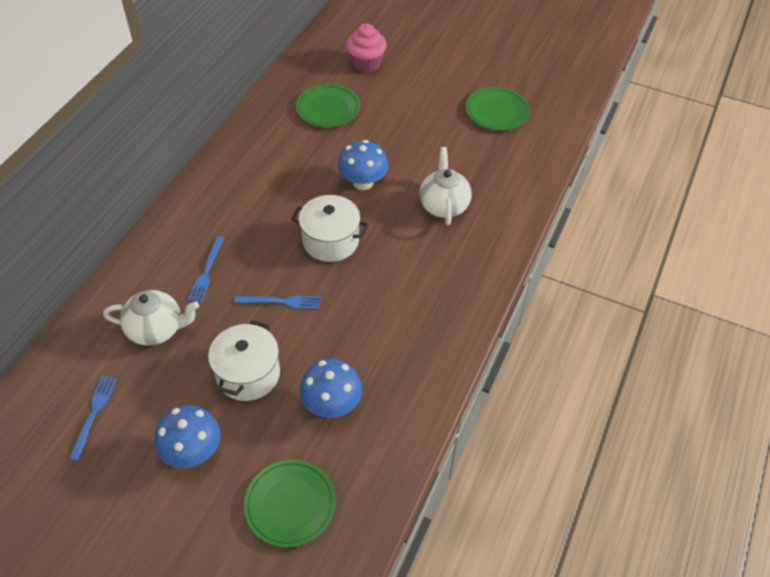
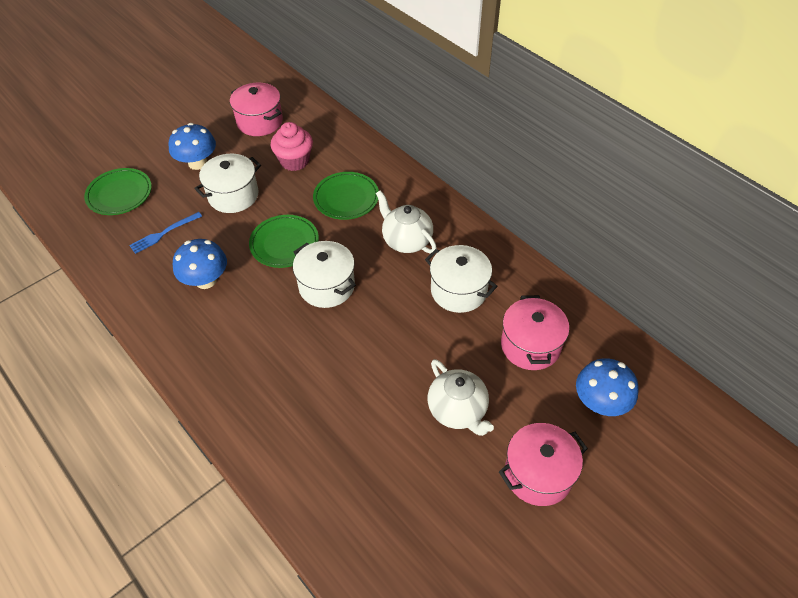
blue fork: [69,376,117,461] [188,236,224,303] [234,296,321,309] = 3 -> [129,212,202,254] = 1
pink pot: none = 0 -> [230,83,283,136] [499,423,588,506] [501,295,569,370] = 3
white pot: [208,320,280,401] [291,195,369,262] = 2 -> [194,154,261,213] [293,241,356,308] [425,245,497,313] = 3

